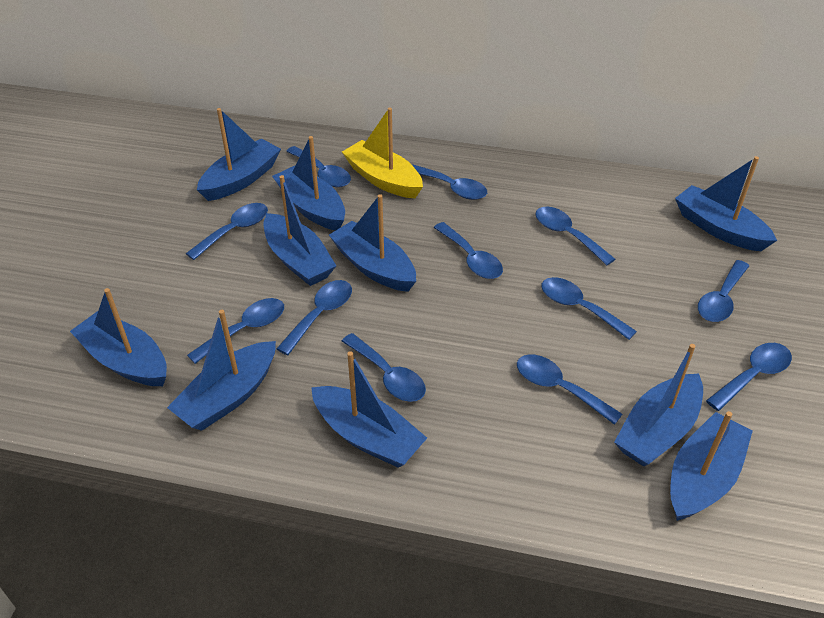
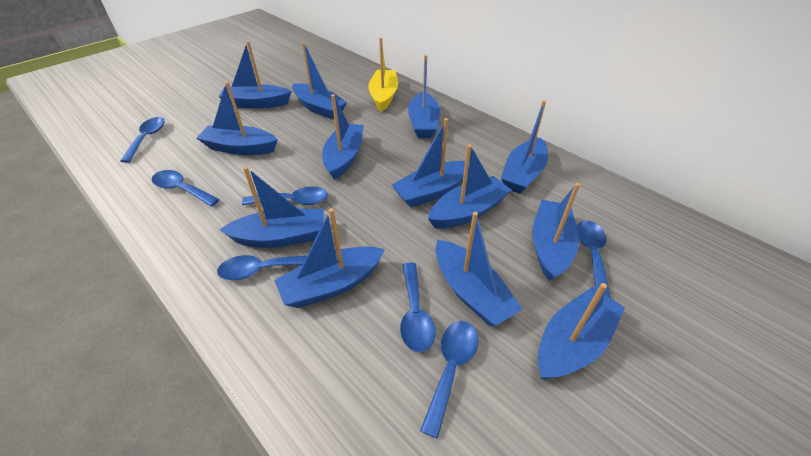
blue boat: [70,288,167,386] [167,310,276,431] [197,108,281,201] [264,175,336,286] [272,136,345,230] [311,351,427,468] [329,194,416,292] [614,344,703,466] [670,411,753,521] [675,156,777,251] = 10 -> [196,82,278,155] [218,41,292,109] [220,167,324,248] [274,208,385,308] [292,43,347,119] [322,94,364,180] [392,118,465,207] [408,55,440,138] [428,144,511,229] [436,212,523,326] [501,100,548,194] [532,183,580,282] [538,283,625,380] = 13
blue spoon: [186,203,268,260] [187,298,284,364] [277,280,352,355] [286,146,351,187] [342,333,426,402] [411,164,487,200] [434,222,503,279] [517,354,622,425] [536,207,615,265] [542,277,637,340] [698,260,749,322] [706,343,792,411] = 12 -> [120,117,165,163] [152,170,220,206] [217,255,307,280] [242,187,328,205] [400,263,436,352] [420,321,478,439] [577,220,611,298] = 7

